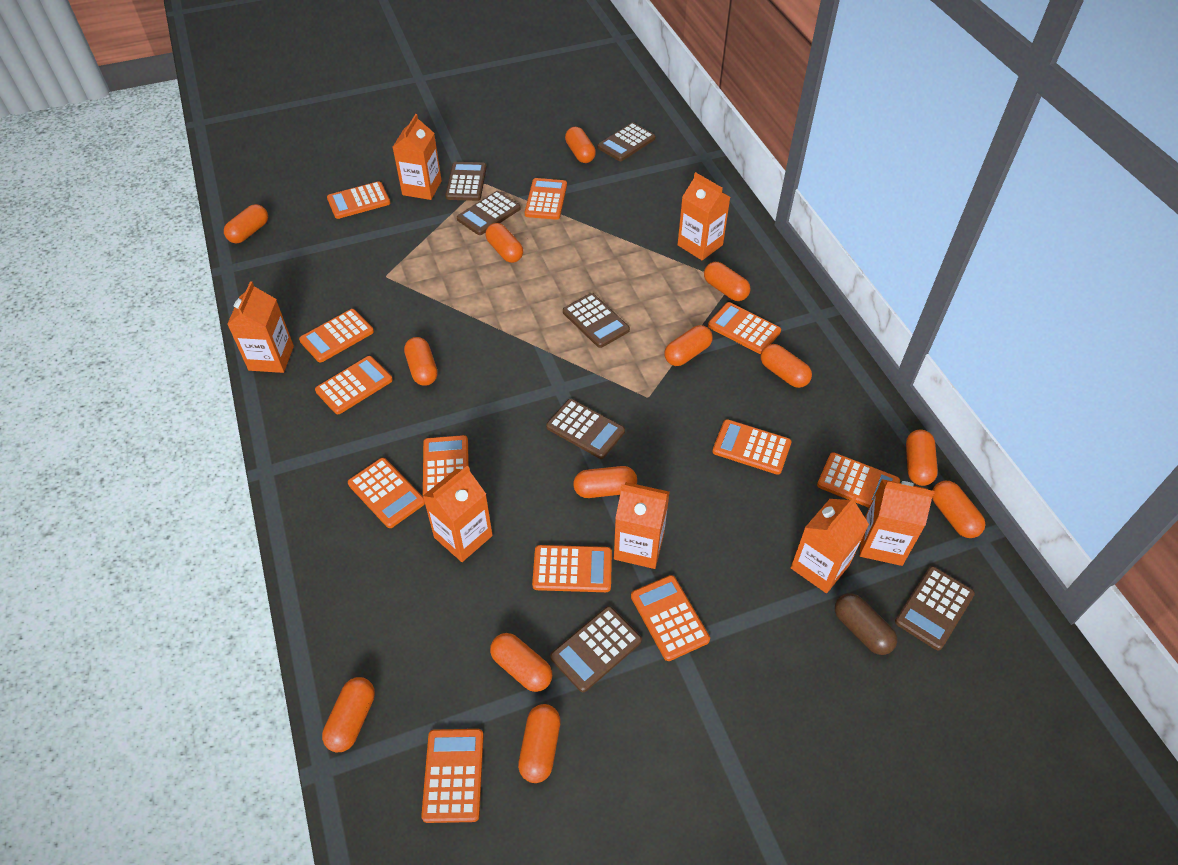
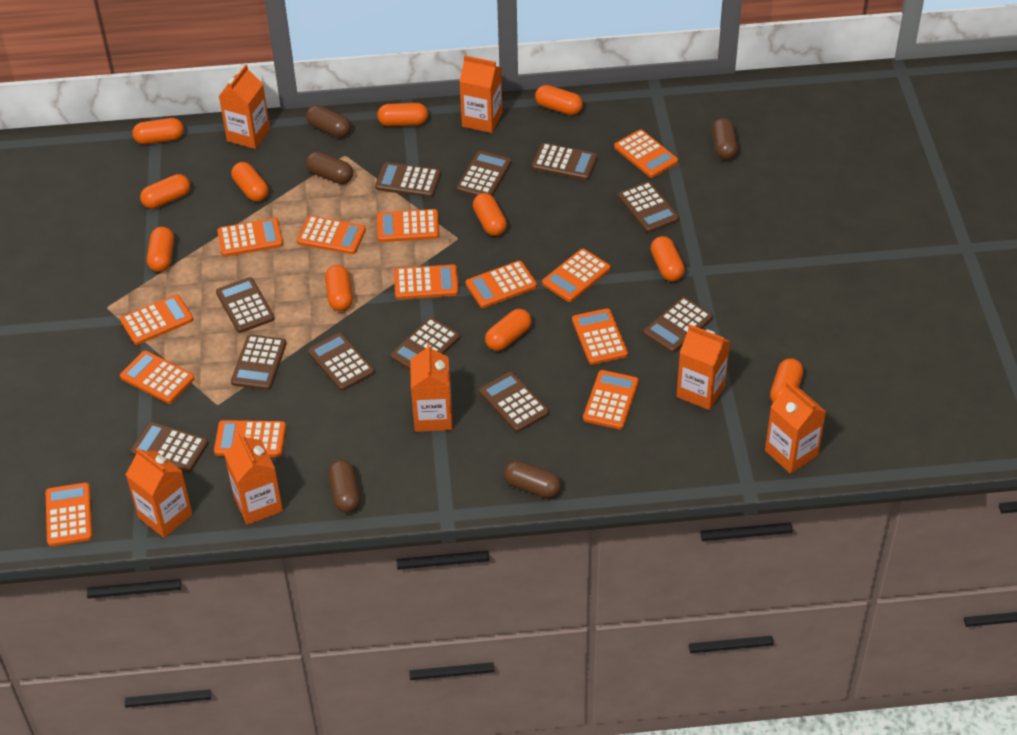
brown calculator: [445,162,487,201] [457,191,521,235] [546,399,625,459] [550,606,642,692] [563,293,630,348] [598,123,655,161] [895,566,975,651] = 7 -> [130,422,208,472] [216,277,275,333] [231,334,287,390] [308,332,375,391] [375,162,441,198] [390,318,460,371] [456,151,512,197] [479,372,549,432] [532,143,598,180] [618,182,679,233] [643,297,713,353] = 11
brown capsule: [835,594,897,655] = 1 -> [306,105,351,138] [306,151,353,184] [328,460,360,513] [504,461,561,499] [712,118,738,160] = 5
orange calculator: [299,309,374,363] [315,356,393,414] [327,181,390,219] [348,458,425,528] [421,729,484,823] [423,435,469,495] [525,178,567,220] [532,545,612,592] [631,575,710,661] [708,302,781,354] [712,419,792,475] [817,452,900,508] = 12 -> [46,483,92,546] [120,294,193,345] [120,351,195,404] [214,420,286,457] [217,218,283,257] [297,216,366,254] [377,209,439,242] [394,265,459,300] [465,261,537,308] [542,249,610,302] [572,308,628,365] [583,370,639,430] [614,130,678,178] = 13
orange capsule: [224,204,268,243] [322,677,375,752] [404,337,438,386] [486,223,523,263] [490,633,552,692] [518,704,560,783] [565,127,596,163] [573,466,637,498] [665,325,712,366] [704,262,750,301] [760,344,812,388] [906,430,938,486] [932,481,986,538] = 13 -> [132,118,184,145] [140,174,190,209] [147,227,174,272] [231,162,268,202] [325,265,353,311] [377,103,428,126] [473,193,507,236] [485,309,532,351] [535,85,583,115] [651,236,685,281] [770,358,803,403] = 11

